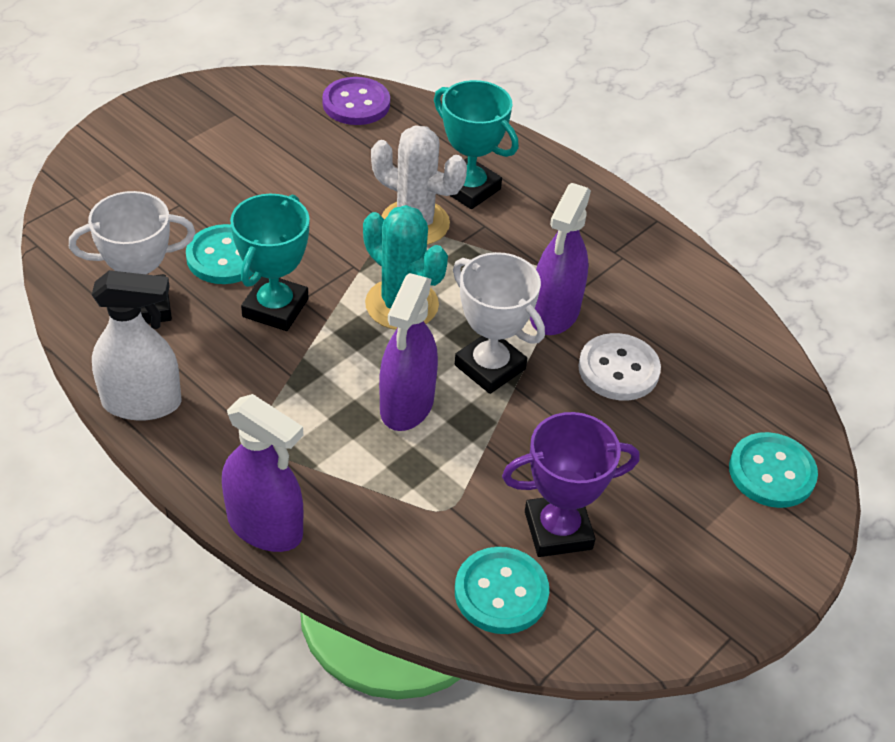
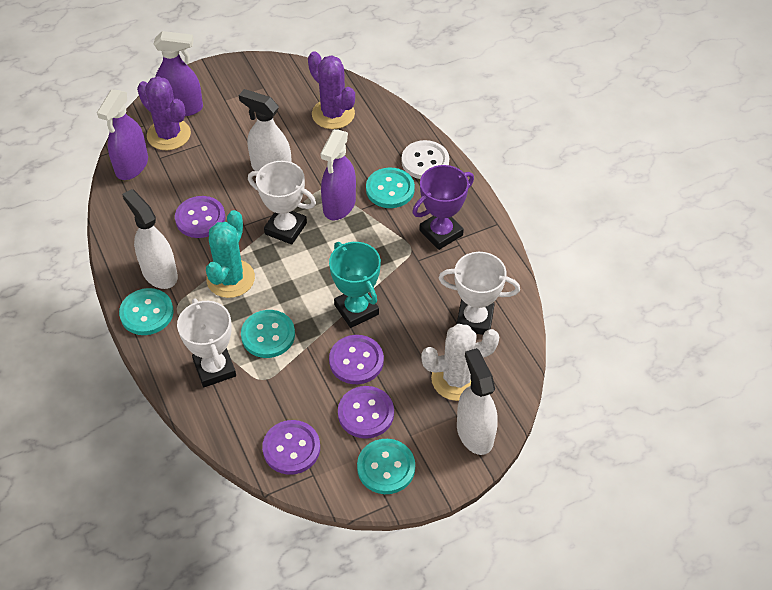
purple button: [322,77,390,125] = 1 -> [175,196,225,238] [262,420,320,475] [329,335,384,384] [338,386,394,439] = 4
purple cactus: none = 0 -> [137,76,191,150] [308,51,355,129] = 2
turquoise button: [186,224,254,284] [455,547,549,634] [729,432,818,508] = 3 -> [119,288,174,335] [241,310,295,358] [357,439,415,494] [366,168,415,208] = 4
turquoise trophy: [230,194,310,331] [434,80,519,209] = 2 -> [329,242,381,328] = 1
white spray bottle: [92,270,182,421] = 1 -> [122,189,178,289] [239,89,292,171] [457,348,498,455] = 3
white trophy: [69,191,196,324] [453,252,545,394] = 2 -> [177,298,236,387] [248,161,316,245] [438,252,520,335] = 3

